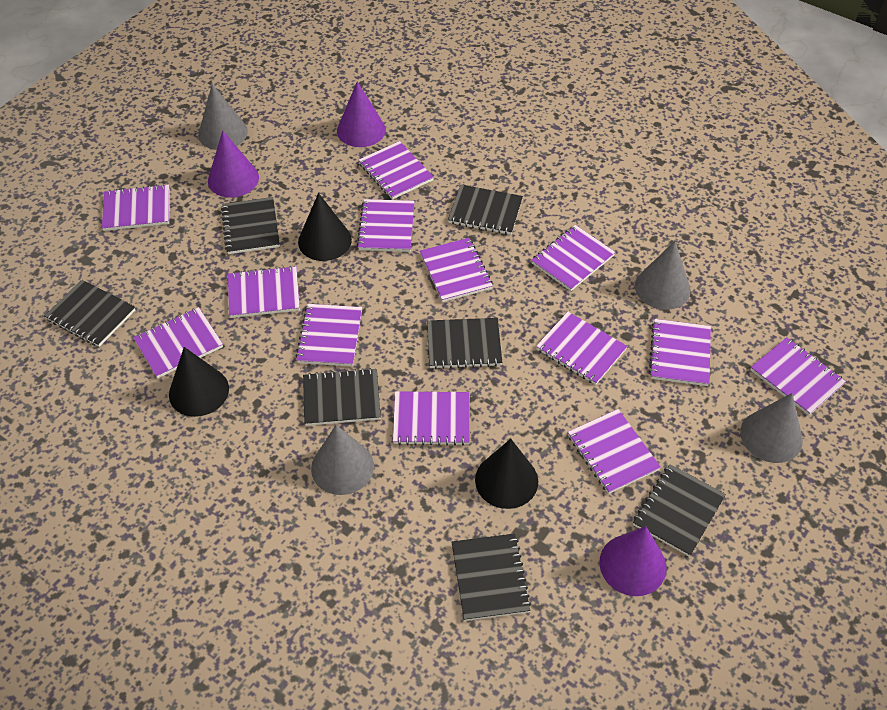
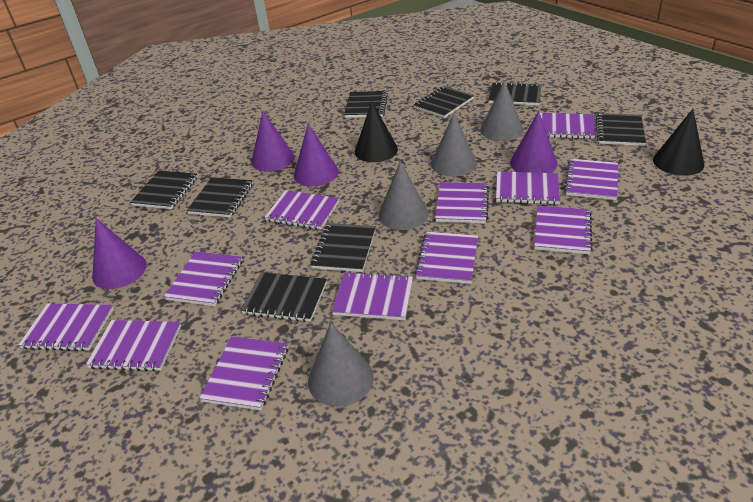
black cone: [169,347,229,417] [298,193,352,261] [475,439,538,509] = 3 -> [355,102,398,162] [653,109,705,176] = 2
black notebook: [45,280,135,347] [221,197,280,254] [303,368,381,426] [427,318,502,369] [448,184,523,235] [452,533,531,621] [633,464,726,557] = 7 -> [130,171,197,209] [187,177,253,218] [241,272,327,322] [310,223,376,272] [344,91,388,118] [414,86,474,118] [488,82,541,106] [596,113,646,146] = 8
purple cone: [208,130,259,197] [337,81,386,147] [599,526,666,596] = 3 -> [92,218,147,289] [251,111,295,172] [294,123,339,186] [510,111,557,173] = 4
purple notebook: [102,184,170,231] [133,307,223,378] [228,266,300,318] [295,304,362,366] [357,199,415,252] [359,141,434,200] [393,391,470,446] [420,238,493,302] [531,225,615,291] [536,312,628,385] [568,409,661,494] [649,319,711,386] [750,337,846,415] = 13 -> [18,303,114,351] [86,320,181,372] [164,251,243,306] [199,336,288,410] [264,190,339,230] [332,272,413,320] [415,232,478,284] [435,182,489,223] [496,171,560,205] [534,206,593,254] [540,113,596,139] [564,159,618,200] = 12

